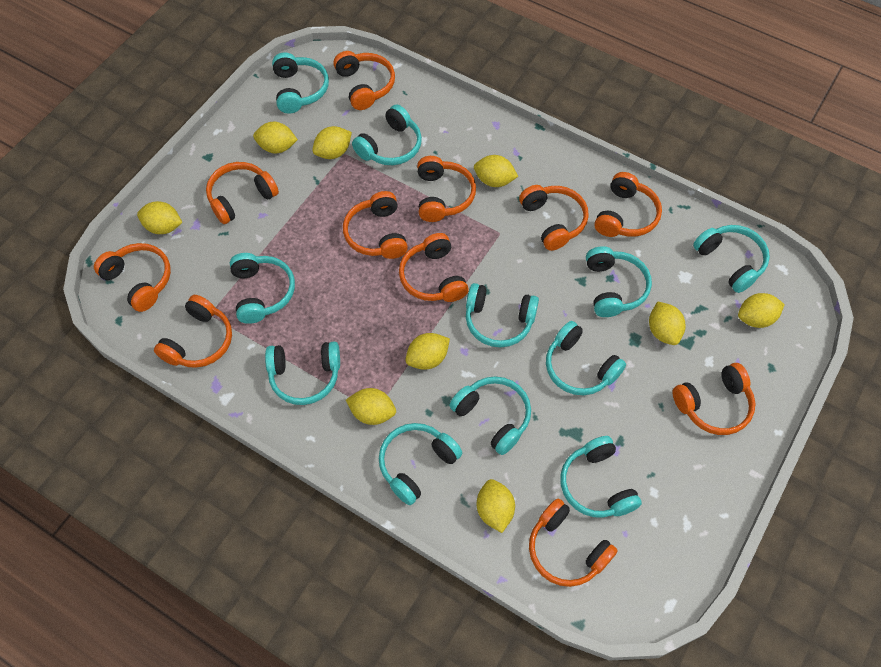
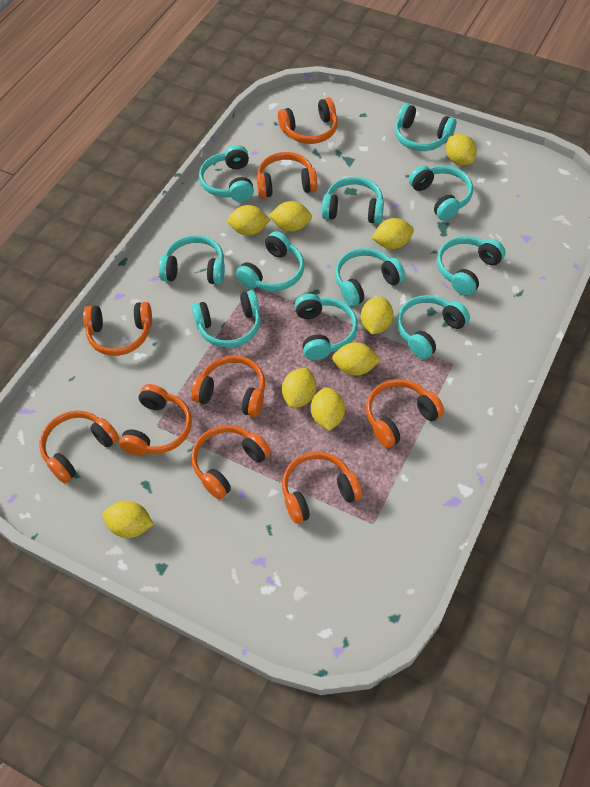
orange headphones: [94,243,171,312] [154,295,232,368] [206,162,279,224] [333,51,395,110] [343,191,408,259] [399,233,469,302] [417,156,476,222] [519,185,589,251] [529,499,618,587] [594,172,662,237] [673,363,755,435] = 11 -> [40,411,119,483] [83,302,152,356] [119,384,192,456] [191,355,265,417] [191,425,271,499] [257,152,317,198] [278,98,338,144] [282,452,362,524] [366,379,444,448] = 9

